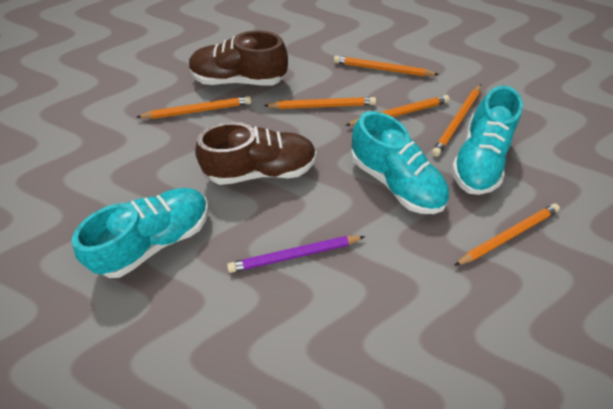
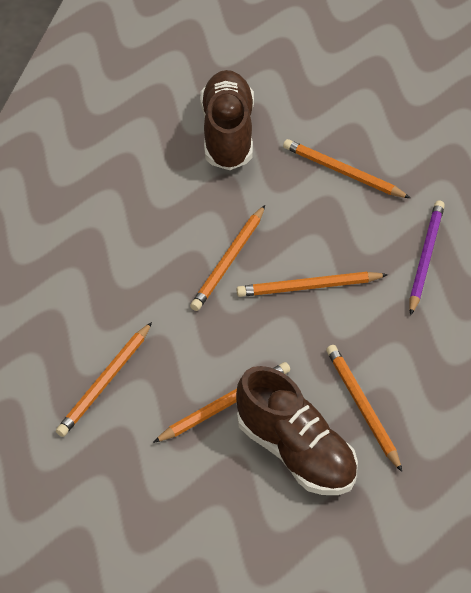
turquoise shoe: [72,188,209,278] [351,111,449,214] [451,85,523,195] = 3 -> none = 0

